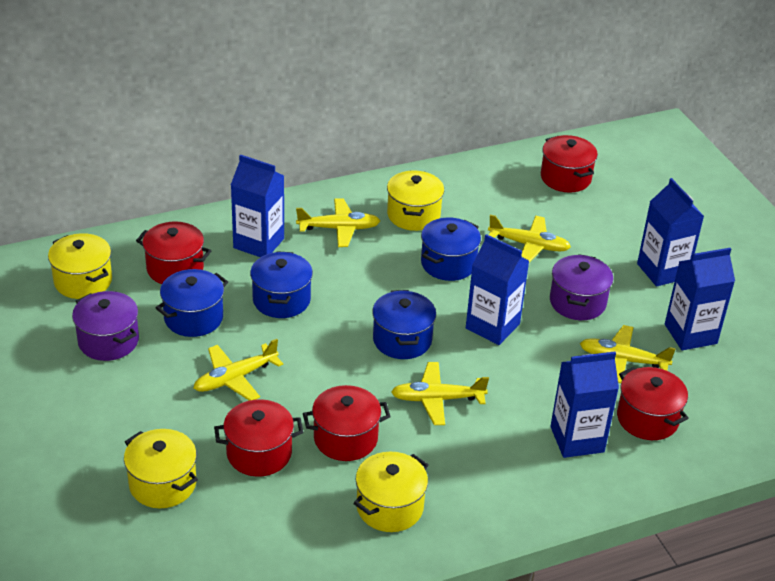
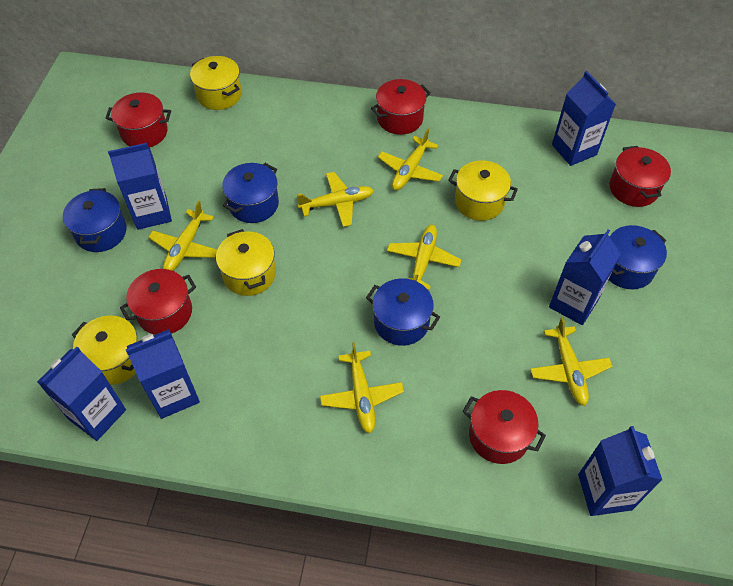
blue carton: [231,154,284,257] [466,234,529,345] [550,352,619,458] [637,178,704,287] [665,248,735,350] = 5 -> [37,346,126,441] [108,143,172,230] [126,329,200,419] [549,230,621,325] [552,71,616,166] [578,426,662,516] = 6
purple pot: [72,291,139,361] [550,254,613,320] = 2 -> none = 0
yellow plane: [194,339,283,401] [296,198,380,247] [391,362,489,425] [488,215,571,262] [580,325,676,383] = 5 -> [148,201,217,271] [297,172,374,227] [320,342,404,433] [378,129,443,190] [387,225,462,291] [530,317,613,406] = 6

